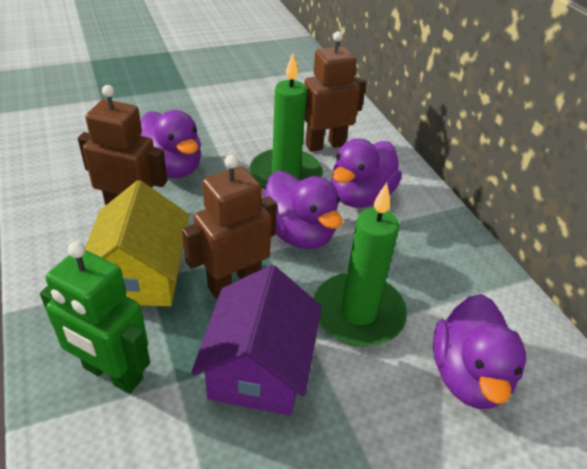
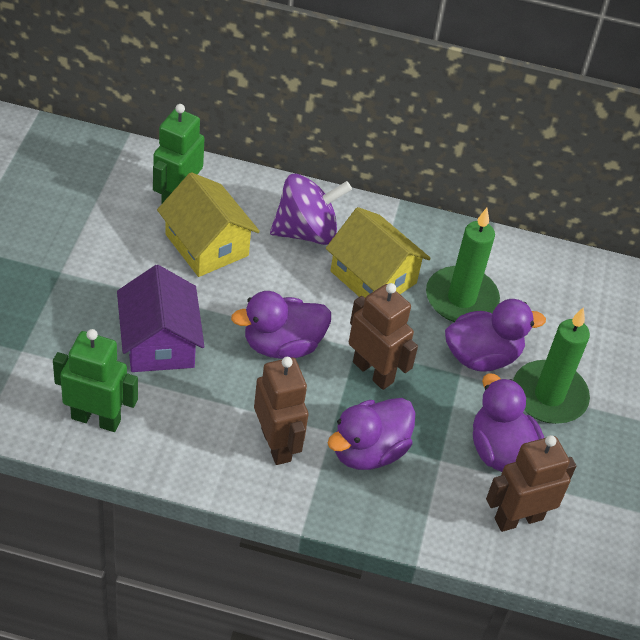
green robot: [40,242,150,394] = 1 -> [53,329,138,432] [153,104,205,204] = 2
purple spinning top: none = 0 -> [270,174,352,245] = 1
yellow house: [85,180,189,306] = 1 -> [157,172,260,277] [326,207,431,298] = 2

